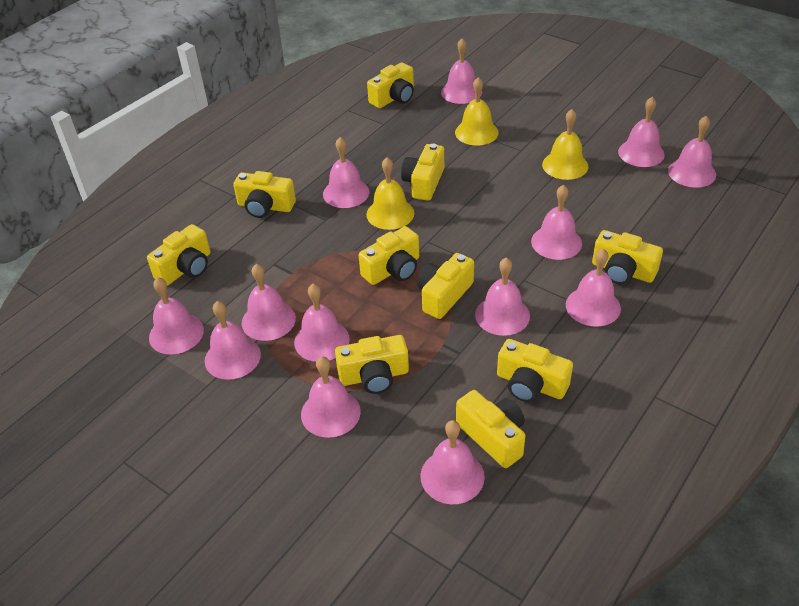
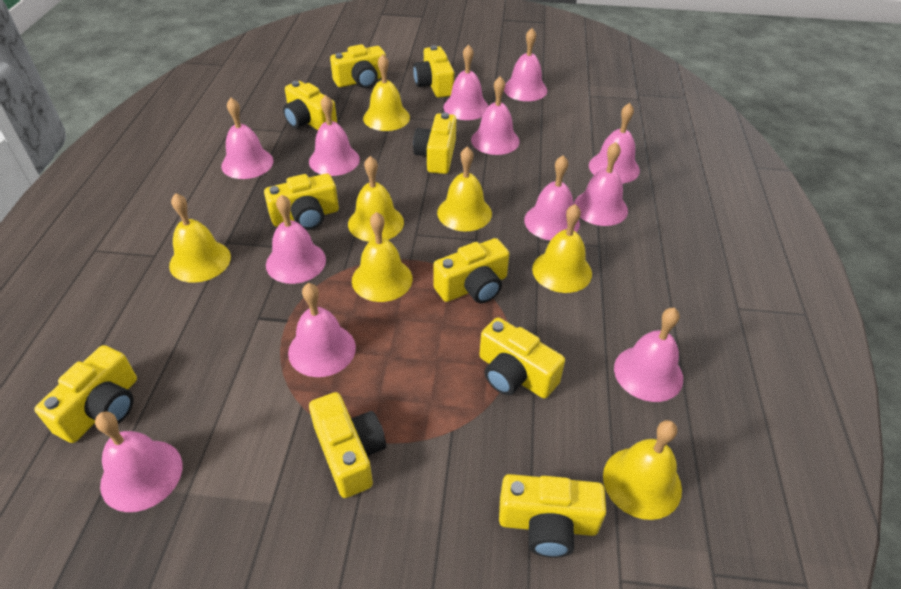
pink bell: [149,277,204,355] [205,301,261,380] [242,264,296,341] [294,284,350,362] [301,356,361,438] [323,137,369,208] [420,420,485,504] [441,38,482,104] [475,257,530,336] [531,185,582,260] [566,248,621,326] [618,97,665,167] [668,116,716,188] = 13 -> [95,412,182,512] [221,98,273,179] [266,194,326,284] [288,283,356,377] [309,95,360,176] [443,44,489,120] [471,76,519,155] [504,28,547,101] [524,155,580,240] [574,142,628,226] [589,103,640,183] [614,308,683,402] = 12
yellow bell: [367,157,414,230] [455,77,499,145] [542,109,588,180] = 3 -> [169,193,231,283] [348,156,404,242] [352,212,412,302] [363,54,410,131] [437,146,492,232] [532,204,592,293] [603,420,682,520] = 7

